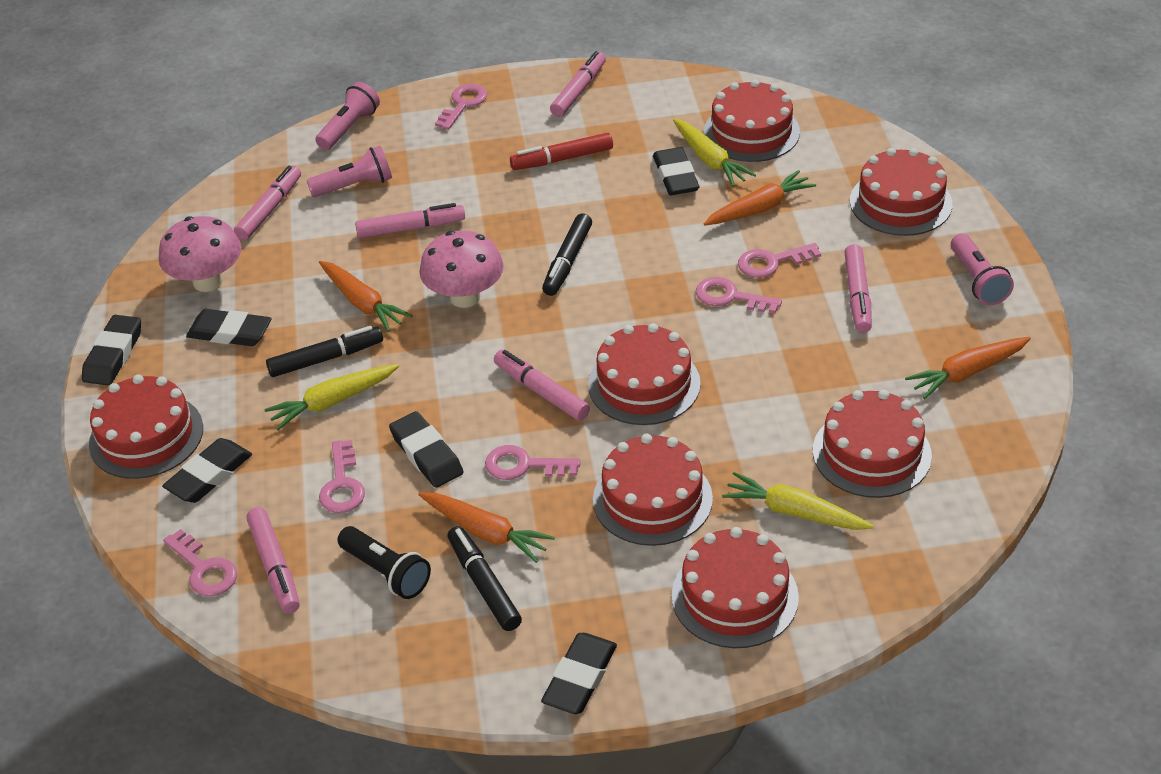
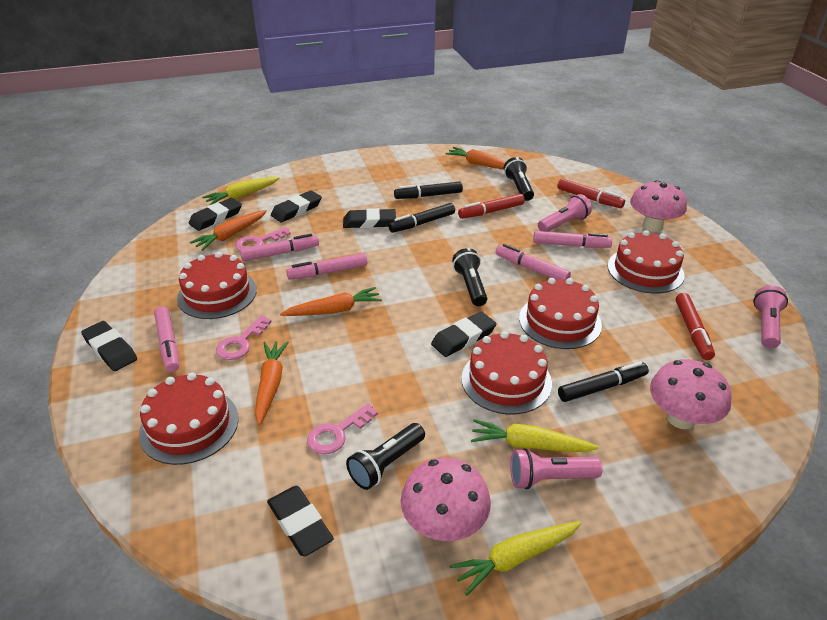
black flashlight: [337,526,431,599] = 1 -> [346,423,425,490] [452,248,487,306] [504,157,534,201] = 3
pink key: [163,529,237,596] [319,440,365,513] [435,84,487,130] [485,445,581,480] [695,277,782,313] [738,243,821,278] = 6 -> [216,315,272,360] [235,227,291,251] [307,403,378,454] = 3
pink marker: [234,166,301,240] [246,507,300,613] [355,203,465,238] [494,350,590,421] [550,51,606,117] [844,244,872,333] = 6 -> [154,306,179,372] [240,234,319,261] [286,253,367,280] [496,244,571,280] [533,231,612,248] = 5
pink mushroom: [159,216,241,292] [419,231,503,308] = 2 -> [401,458,491,541] [630,180,687,232] [650,359,732,429] = 3
red cake: [89,375,203,479] [588,323,701,425] [593,434,713,546] [672,527,799,648] [704,79,800,162] [813,390,932,498] [850,148,952,236] = 7 -> [139,373,239,465] [177,252,257,319] [461,331,552,415] [519,278,602,349] [608,230,685,294] = 5
red marker: [510,133,613,170] = 1 -> [458,194,525,219] [557,178,625,208] [676,293,715,360] = 3

